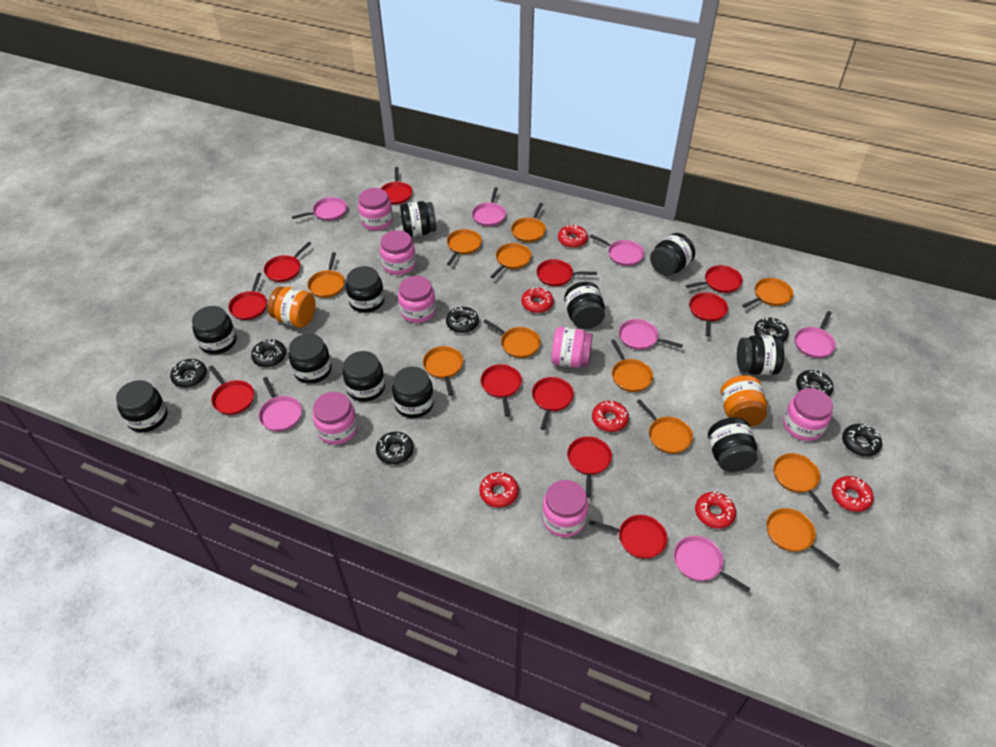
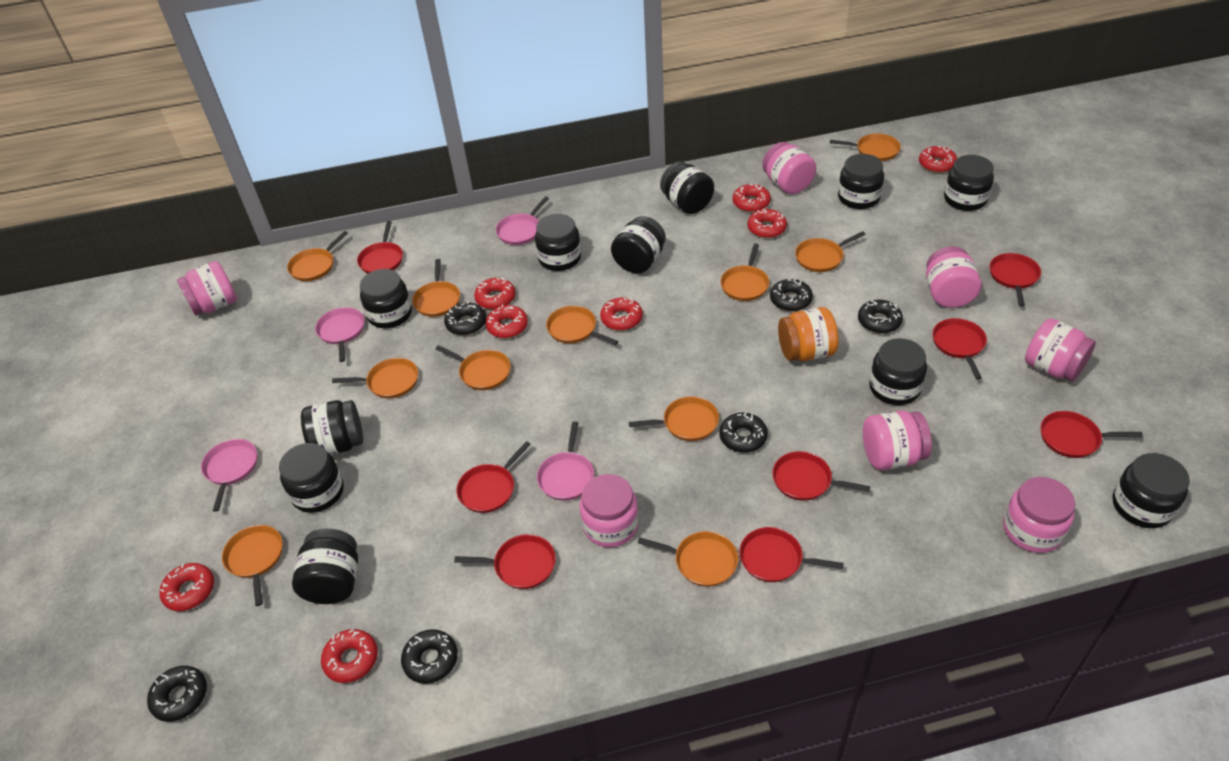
black donut: [170,359,207,388] [251,339,286,367] [376,432,414,465] [446,307,479,333] [754,318,789,342] [796,370,833,396] [842,424,882,457] = 7 -> [147,666,207,722] [401,629,458,684] [444,301,486,335] [719,412,768,453] [770,279,813,311] [858,300,903,333] = 6
orange jar: [268,287,316,328] [721,375,767,427] = 2 -> [778,307,838,361] = 1
pink pan: [259,377,302,431] [292,197,347,221] [472,187,506,227] [590,234,644,266] [619,319,683,350] [674,536,750,593] [795,311,836,358] = 7 -> [201,439,257,512] [315,307,364,362] [496,197,549,245] [537,422,594,500] = 4
red donut: [479,472,519,508] [521,287,554,313] [558,225,588,248] [592,401,629,432] [695,492,736,529] [832,476,874,512] = 6 -> [160,563,214,611] [321,629,378,683] [474,278,515,309] [486,305,528,338] [600,297,643,330] [733,184,771,212] [747,209,787,238] [919,146,957,173] = 8
red pan: [209,365,254,415] [228,273,267,320] [264,242,311,282] [381,167,412,204] [481,364,522,417] [532,377,574,430] [536,259,597,286] [567,436,612,498] [589,515,667,559] [686,265,743,293] [689,292,728,337] = 11 -> [357,221,403,273] [454,534,556,589] [457,441,531,513] [739,527,844,582] [772,451,870,501] [932,318,987,380] [989,253,1041,307] [1040,411,1143,458] = 8

